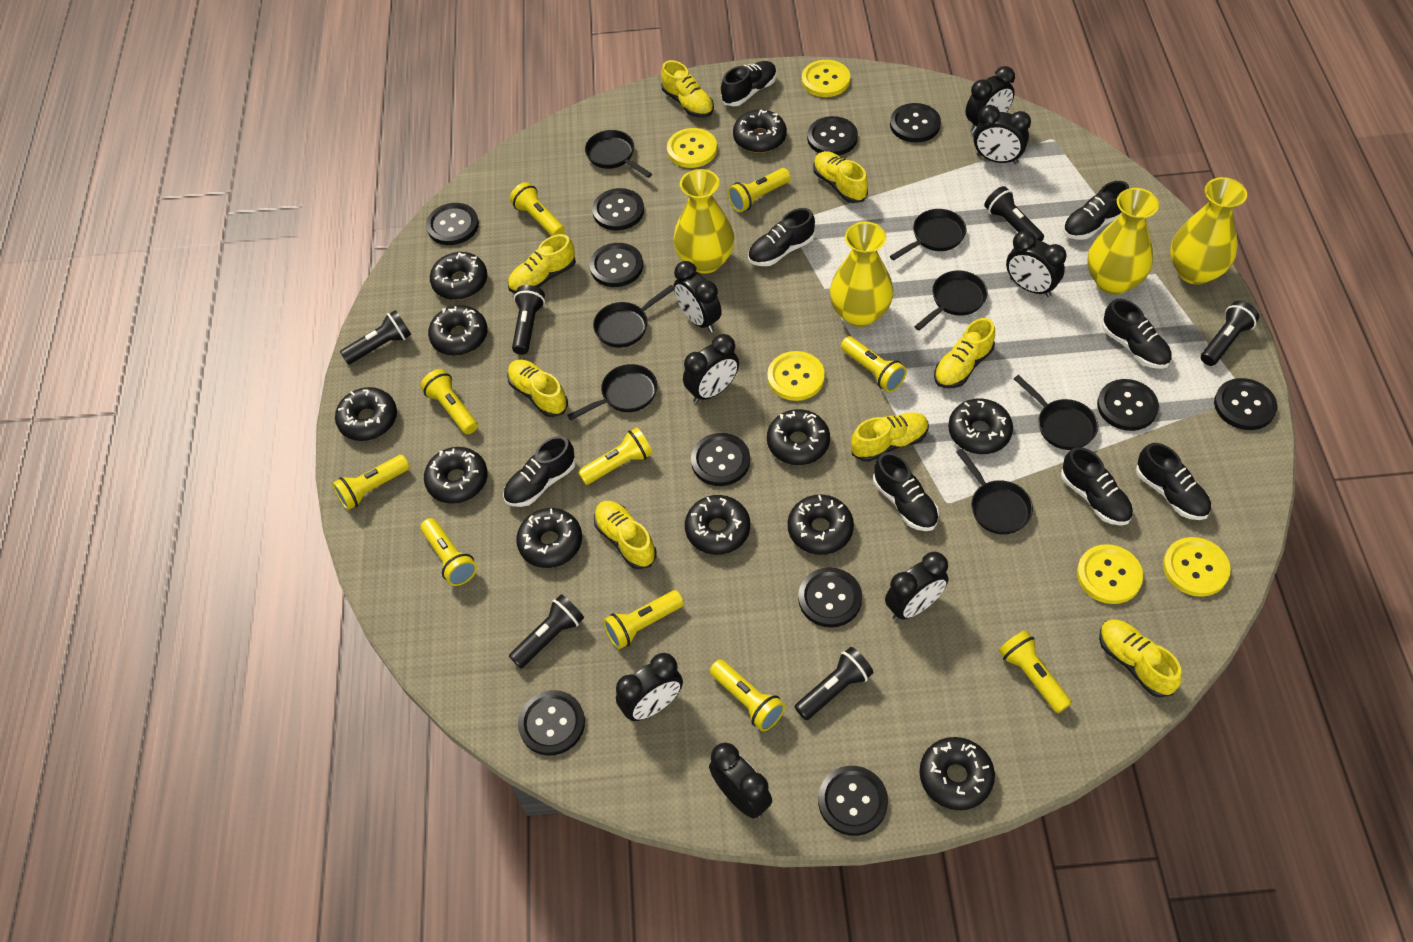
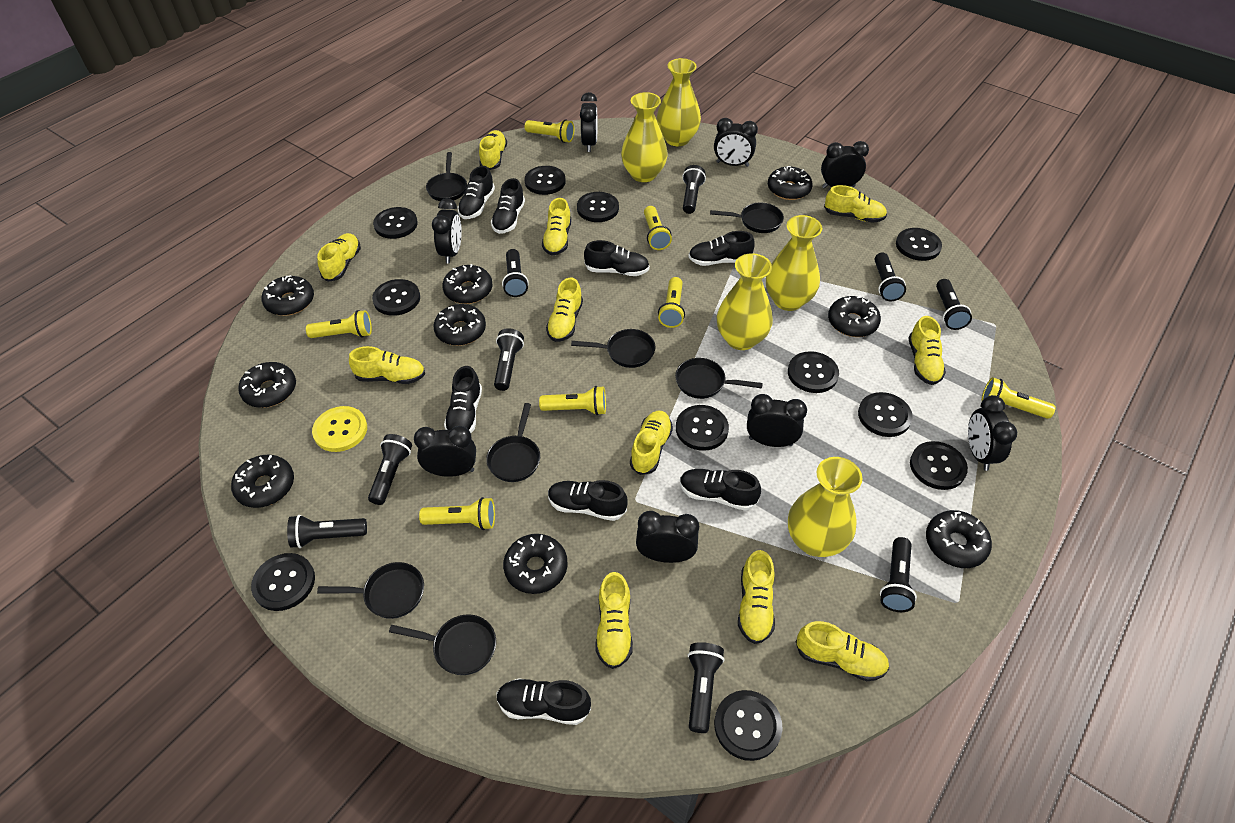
black donut: [335,387,397,441] [424,447,488,504] [428,305,488,356] [430,252,487,300] [516,508,582,568] [685,495,750,555] [733,109,787,153] [767,409,830,465] [788,495,854,555] [919,737,995,810] [948,398,1013,454] = 11 -> [231,455,294,508] [238,362,296,408] [262,275,314,316] [433,304,486,346] [442,264,493,304] [503,534,568,594] [768,166,813,200] [828,295,881,337] [926,510,992,568] = 9
black flashlight: [340,310,411,364] [509,594,584,669] [512,285,545,355] [795,647,873,720] [984,186,1044,241] [1201,301,1259,366] = 6 -> [287,515,367,548] [368,434,412,505] [494,328,524,391] [502,249,529,297] [682,165,706,214] [688,642,725,733] [874,252,906,301] [880,537,917,612] [936,279,972,330] = 9
yellow button: [667,128,717,168] [767,351,825,401] [802,60,850,97] [1077,544,1143,604] [1163,537,1231,597] = 5 -> [312,406,367,452] = 1
yellow flashlight: [332,455,410,510] [420,369,478,434] [420,518,477,586] [510,182,565,236] [578,428,653,485] [603,590,684,649] [710,659,785,731] [728,168,791,212] [841,336,907,392] [999,630,1072,713] = 10 -> [306,310,372,338] [419,497,495,530] [525,119,574,143] [539,386,606,415] [644,206,672,250] [658,277,685,328] [982,377,1056,419] = 7
yellow shoe: [507,360,568,417] [508,234,576,294] [594,501,656,569] [661,60,714,118] [813,151,868,203] [851,412,929,462] [934,318,995,388] [1099,619,1182,698] = 8 -> [317,233,361,282] [349,346,425,384] [479,130,507,170] [542,198,571,255] [546,278,583,342] [595,572,633,669] [630,411,673,475] [738,550,775,644] [796,621,889,681] [824,185,887,223] [908,316,946,385] = 11
yellow vase: [673,169,735,274] [830,222,893,327] [1087,188,1159,295] [1170,177,1247,285] = 4 -> [621,92,668,182] [656,58,701,146] [717,253,773,350] [766,215,822,311] [788,457,863,557] = 5

